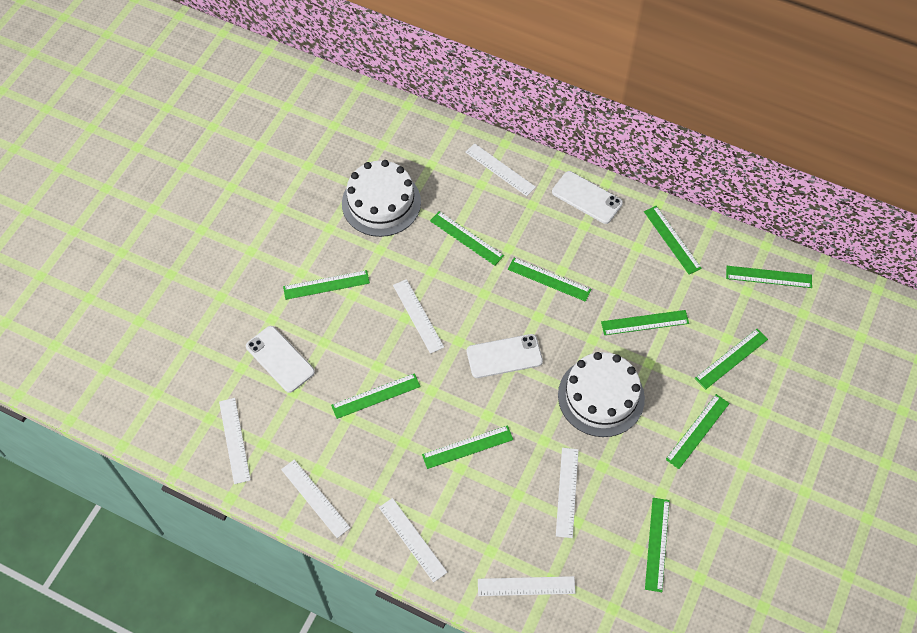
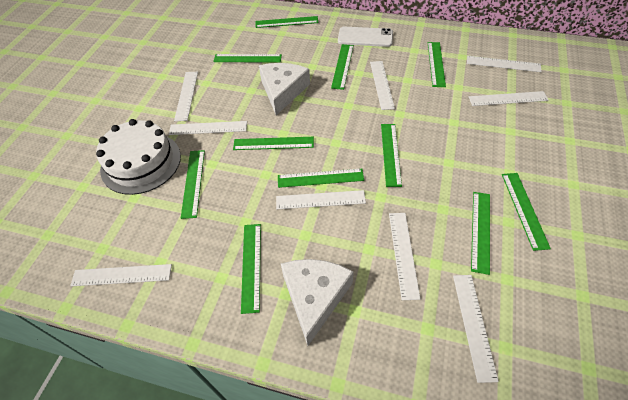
white cake: [342,160,421,237] [558,352,645,437] = 2 -> [96,119,181,195] = 1
white cheese: none = 0 -> [259,63,310,115] [281,259,354,346] = 2
white phone: [246,326,315,393] [467,334,543,378] [552,171,623,224] = 3 -> [338,27,393,47] = 1
white ruler: [219,398,251,484] [281,459,350,538] [379,498,447,583] [393,279,444,354] [465,143,536,196] [478,576,576,596] [556,448,579,538] = 7 -> [70,264,172,286] [169,121,247,135] [174,72,198,121] [276,190,366,209] [370,61,395,110] [389,213,420,300] [453,275,499,383] [467,56,542,72] [469,91,549,106] = 9

